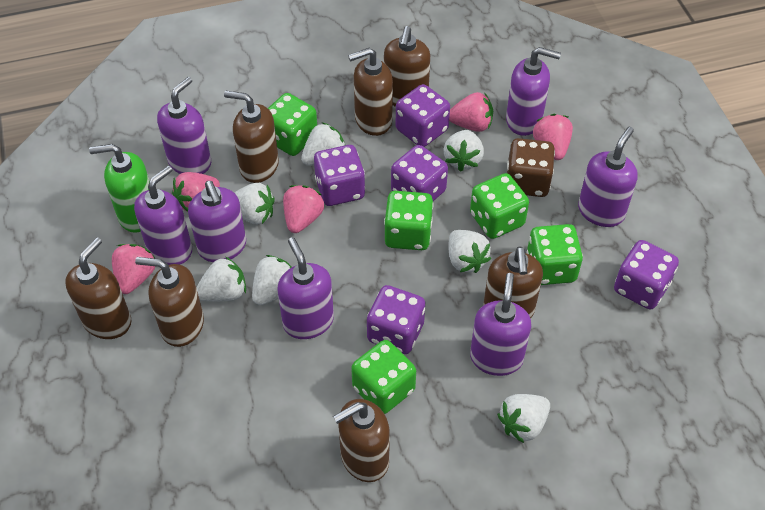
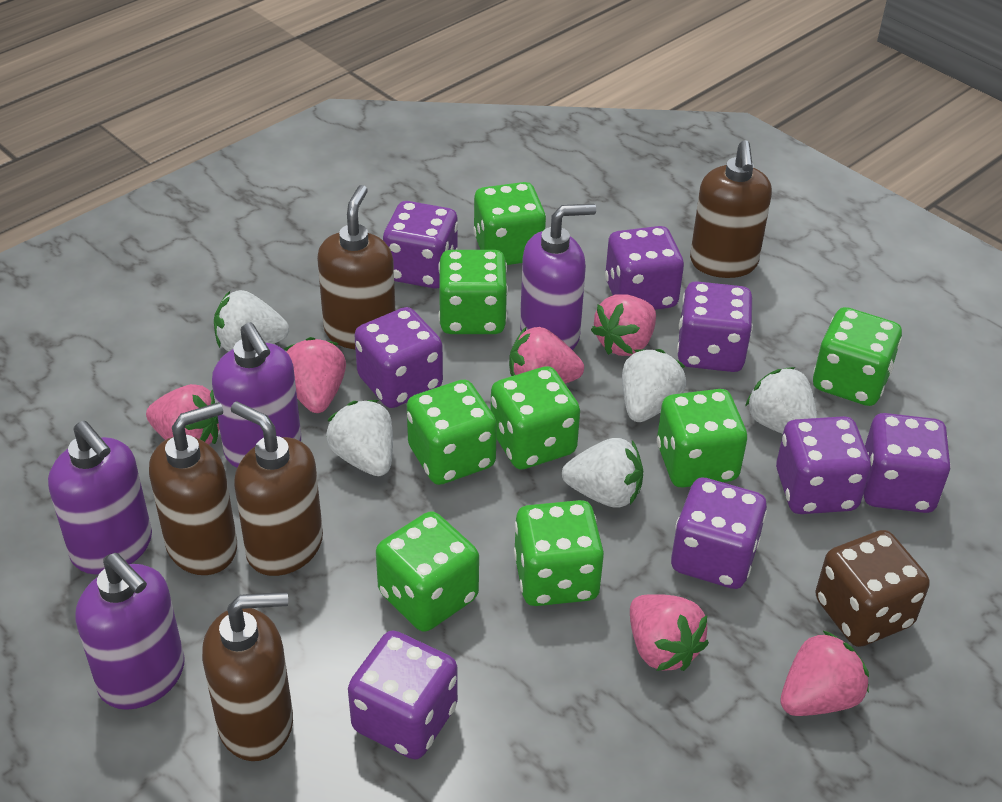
brown soap dispenser: [65,237,132,339] [135,257,204,347] [224,91,279,183] [333,399,390,482] [348,48,393,136] [384,26,430,107] [483,246,543,319] = 7 -> [149,402,237,575] [202,592,293,761] [231,401,323,576] [317,185,396,349] [690,140,772,278] = 5
green dice: [268,93,317,156] [351,340,416,414] [384,191,434,250] [470,173,529,239] [527,224,583,285] = 5 -> [376,511,479,632] [407,380,497,485] [438,250,508,334] [473,182,546,265] [491,366,580,470] [514,500,604,606] [657,389,747,488] [813,307,902,406] = 8
green soap dispenser: [89,144,150,233] = 1 -> none = 0
pink strawberry: [112,244,156,294] [172,172,220,212] [283,185,324,233] [449,92,493,132] [533,114,573,160] = 5 -> [146,384,220,445] [284,337,346,413] [509,326,584,384] [591,294,656,356] [630,594,709,671] [780,630,869,716] = 6
purple dice: [314,145,365,206] [367,285,425,354] [391,145,448,201] [396,84,450,147] [614,240,679,309] = 5 -> [348,630,458,759] [354,307,443,408] [383,201,458,288] [605,226,684,310] [671,477,767,589] [677,281,753,372] [776,416,871,514] [863,413,951,513] = 8
purple soap dispenser: [134,166,192,265] [157,77,211,174] [188,181,246,262] [277,237,334,339] [470,273,531,376] [506,47,561,136] [578,127,638,227] = 7 -> [48,421,152,574] [75,553,184,710] [212,322,301,468] [520,204,596,350] = 4
white strawberry: [196,256,246,302] [234,183,275,225] [252,255,292,305] [301,122,345,166] [443,130,484,172] [448,230,491,273] [497,394,550,443] = 7 -> [214,290,289,352] [326,400,393,476] [562,438,643,508] [622,349,686,422] [745,367,817,434] = 5

